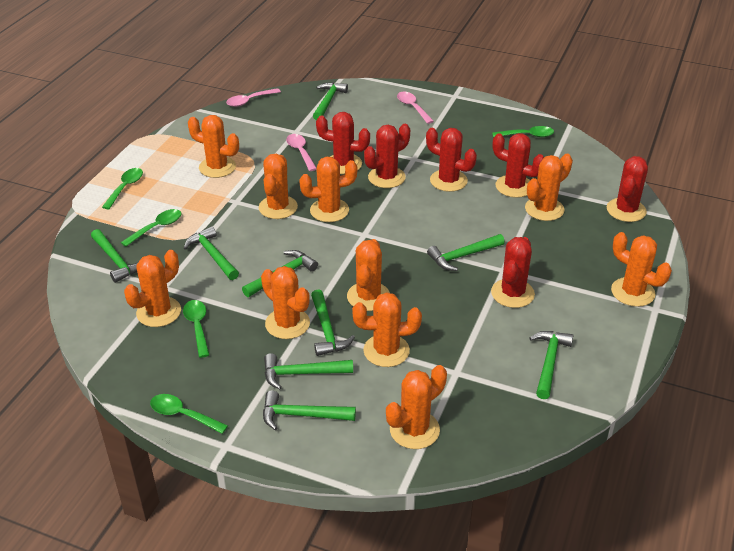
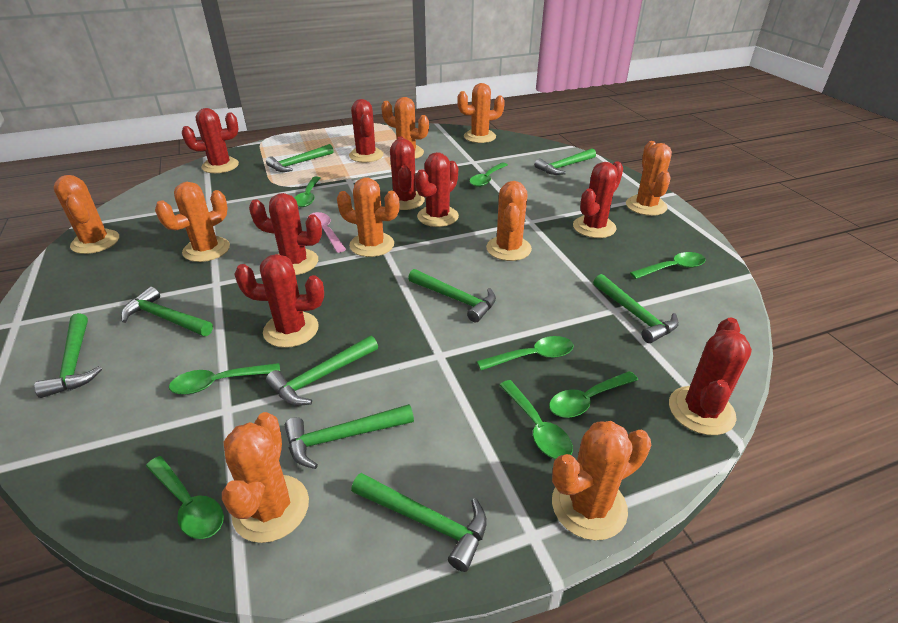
green spoon: [102,168,143,209] [121,209,182,247] [150,394,228,434] [183,300,210,358] [492,126,554,137] = 5 -> [146,456,224,539] [169,363,280,395] [295,177,321,207] [470,162,508,187] [477,336,574,370] [500,380,573,459] [549,371,638,418] [630,252,706,279] = 8
orange cactus: [124,250,181,327] [188,115,239,178] [259,154,298,219] [261,266,310,339] [299,157,357,222] [347,239,390,311] [352,292,422,367] [386,365,447,449] [525,154,573,221] [611,232,672,307] = 10 -> [53,175,119,254] [155,182,230,262] [222,412,309,543] [337,178,399,257] [381,97,429,159] [457,83,505,143] [486,181,532,261] [552,421,651,540] [626,141,672,216] = 9
pink spoon: [226,88,281,107] [286,134,317,171] [397,91,434,124] = 3 -> [308,212,346,253] = 1
red cactus: [316,112,370,175] [364,124,410,188] [426,128,477,192] [491,237,535,308] [493,133,544,198] [607,156,648,222] = 6 -> [182,108,239,173] [234,254,324,348] [249,193,322,275] [349,99,384,163] [390,137,425,210] [415,152,459,227] [573,161,623,238] [669,317,752,435] = 8

